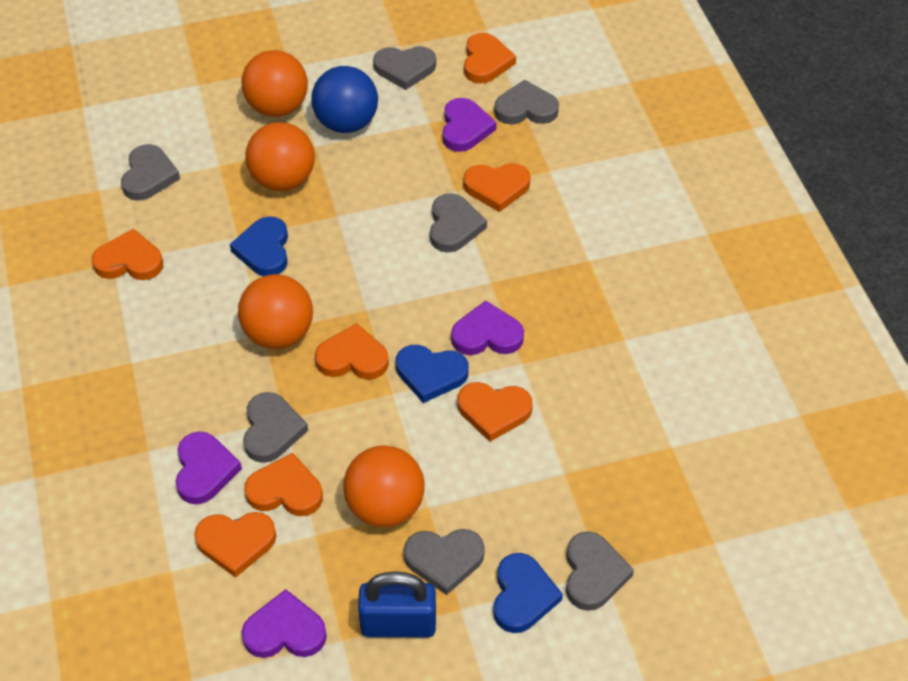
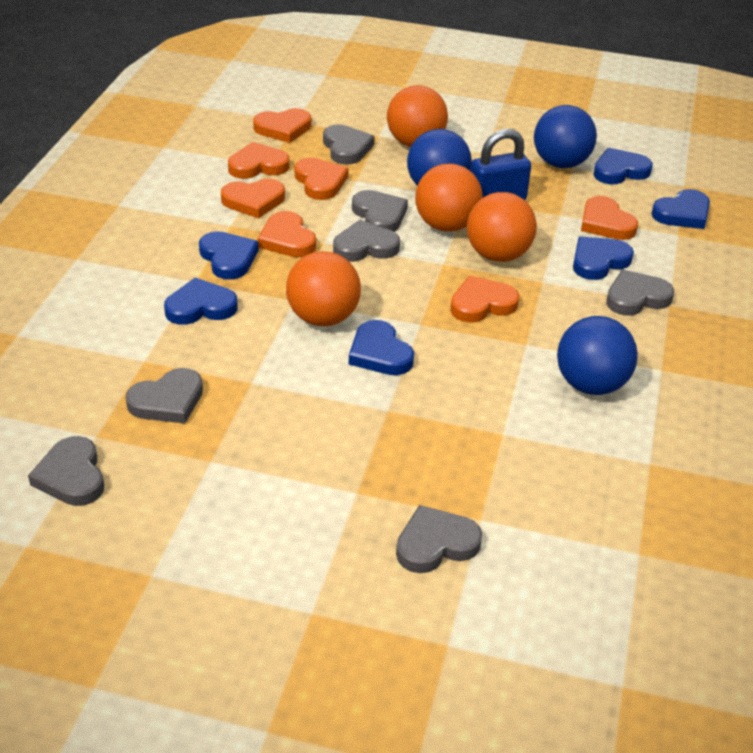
blue ball: [311,66,378,133] = 1 -> [407,129,472,186] [534,105,597,168] [557,316,638,395] = 3
blue heart: [230,216,288,276] [396,345,469,403] [493,553,563,633] = 3 -> [164,277,237,325] [199,231,259,280] [349,320,414,375] [573,236,634,280] [593,148,653,184] [651,189,710,229] = 6
purple heart: [175,431,242,504] [241,589,327,658] [442,98,497,152] [451,300,524,355] = 4 -> none = 0

